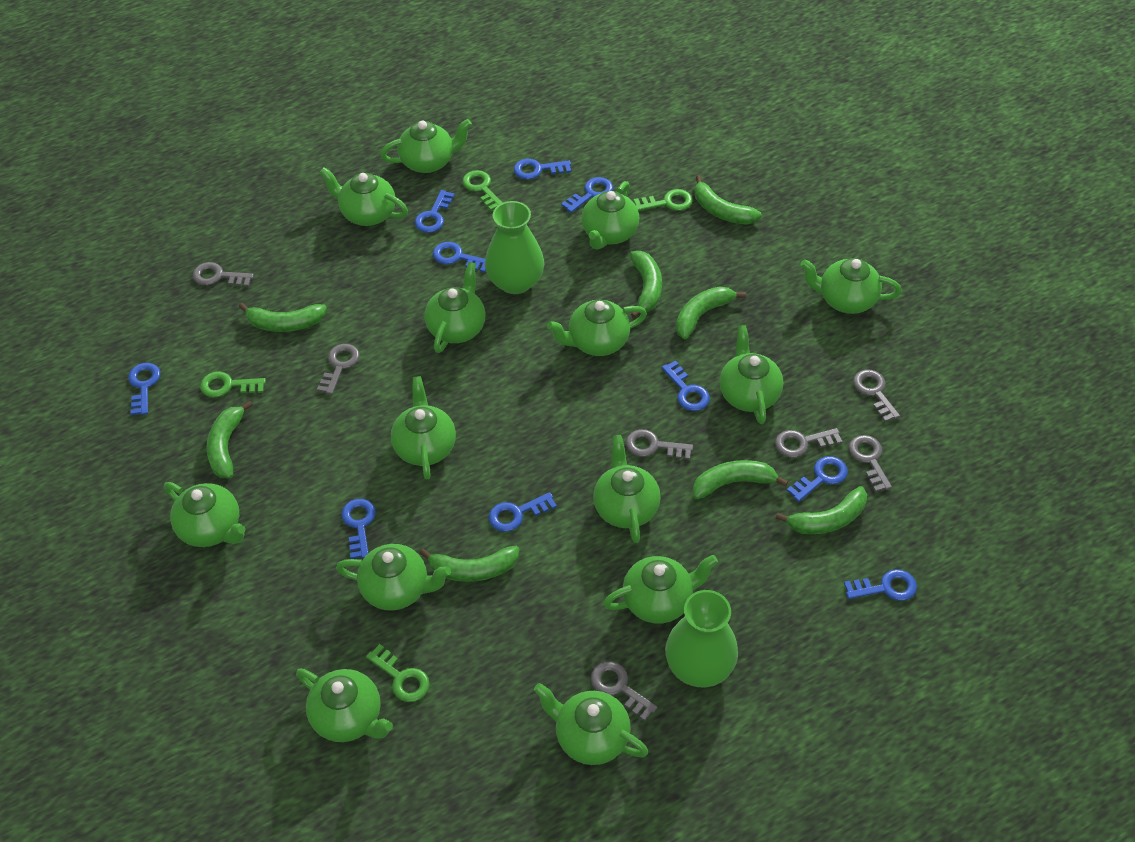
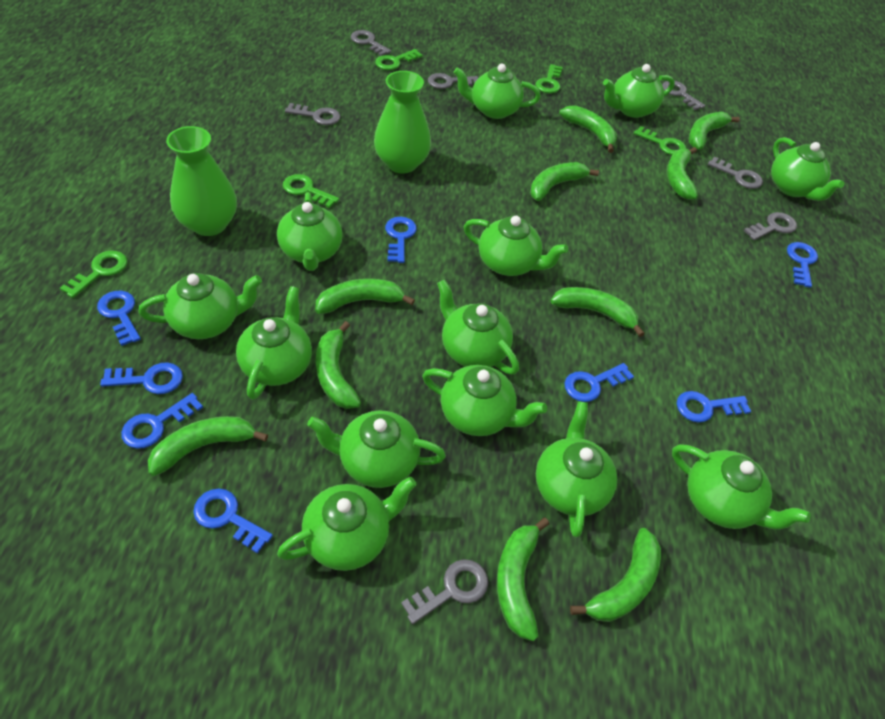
blue key: [128,363,160,415] [341,499,376,559] [415,190,455,233] [433,242,486,273] [489,492,557,532] [514,159,571,180] [561,177,613,213] [662,360,710,411] [787,456,848,502] [844,569,917,601] = 10 -> [97,291,141,346] [100,362,183,394] [121,393,203,449] [193,489,273,554] [385,217,417,263] [564,363,634,402] [677,391,751,423] [787,242,818,288] = 8
green banana: [206,400,253,479] [239,303,327,332] [419,546,520,582] [629,251,662,318] [676,286,746,340] [693,460,788,499] [695,175,762,225] [776,486,867,534] = 8 -> [148,416,268,476] [315,279,415,314] [316,321,361,409] [497,518,549,641] [530,162,599,201] [551,287,645,337] [559,105,617,153] [570,528,661,622] [667,147,698,200] [689,112,740,150] = 10
green key: [200,371,266,397] [366,644,430,702] [462,170,503,211] [634,189,693,211] = 4 -> [60,251,127,298] [283,174,339,208] [375,49,423,70] [535,64,563,93] [634,126,687,155] = 5
green teapot: [164,482,245,547] [296,668,393,742] [319,167,408,226] [336,544,451,611] [380,119,472,173] [391,376,456,479] [424,262,486,353] [534,683,648,765] [547,299,647,356] [582,181,639,250] [593,435,661,543] [603,555,718,624] [719,325,783,424] [800,258,902,314] = 14 -> [139,273,262,339] [236,286,312,400] [277,192,343,271] [277,477,417,571] [307,410,446,488] [422,365,547,436] [437,279,519,375] [454,64,541,119] [464,216,568,276] [536,401,617,538] [603,64,675,118] [672,444,811,530] [771,137,844,201] = 13

